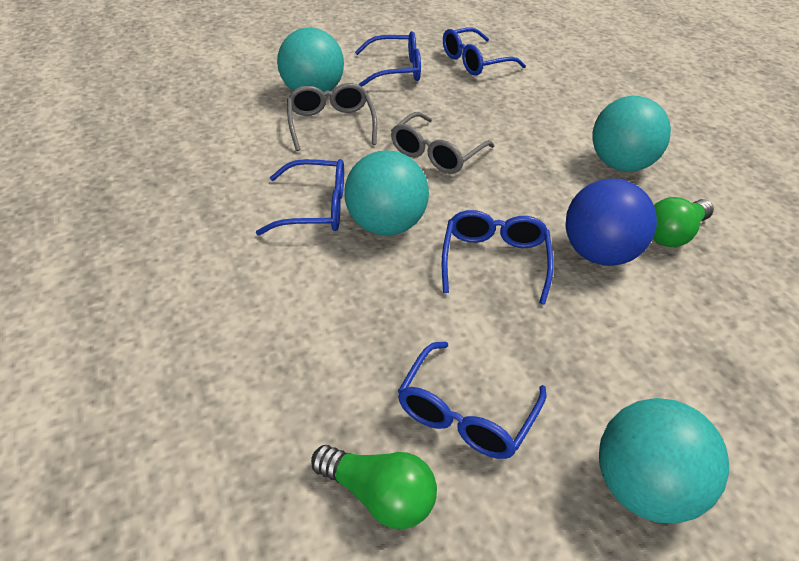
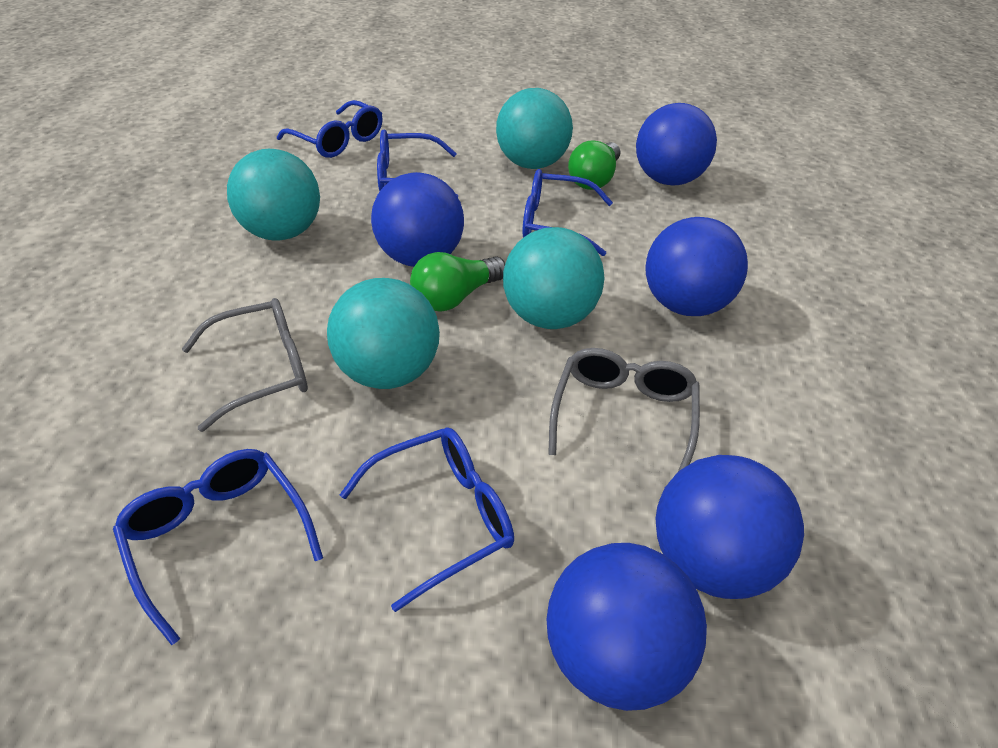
blue ball: [565,178,657,266] = 1 -> [371,172,464,267] [546,543,707,711] [636,103,717,185] [646,217,748,316] [655,455,804,599] = 5

